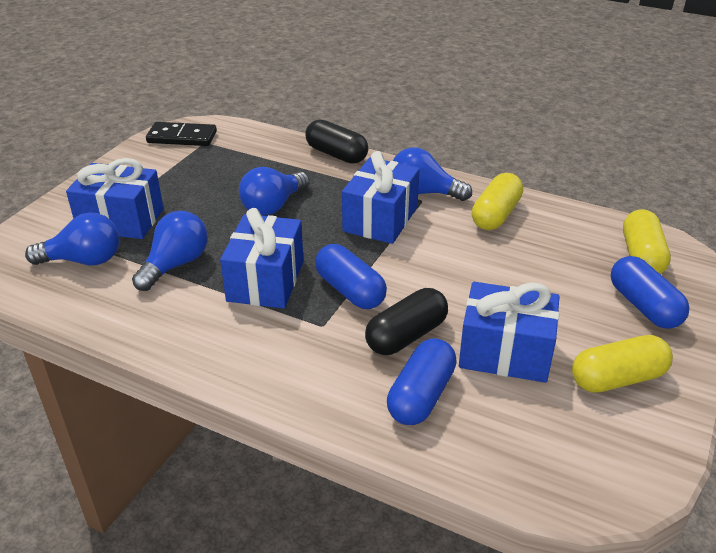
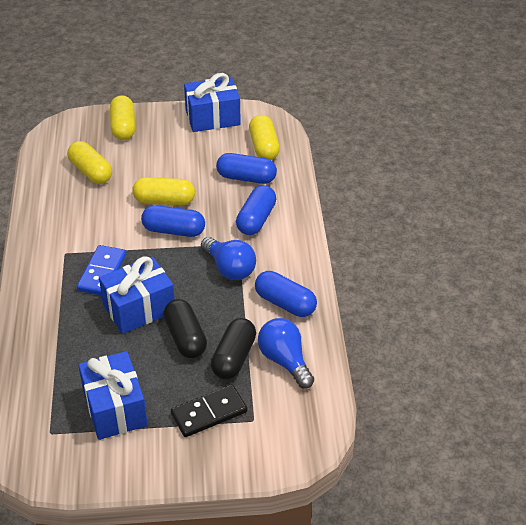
blue capsule: [315,244,387,309] [387,338,457,425] [611,256,690,329] = 3 -> [141,205,205,237] [216,153,277,184] [236,185,276,235] [255,271,317,317] = 4
blue domino: none = 0 -> [77,245,126,296] = 1
blue gift: [66,158,164,239] [220,208,304,309] [342,151,420,244] [459,282,559,383] = 4 -> [78,351,148,440] [99,256,175,334] [184,73,241,132] = 3
blue light bulb: [25,212,119,265] [132,211,208,291] [239,167,310,216] [393,147,472,201] = 4 -> [201,237,256,280] [258,318,314,389] = 2
yellow capsule: [472,173,523,230] [572,335,673,392] [623,209,671,274] = 3 -> [67,141,112,184] [110,95,135,140] [132,177,195,205] [249,115,280,160] = 4

